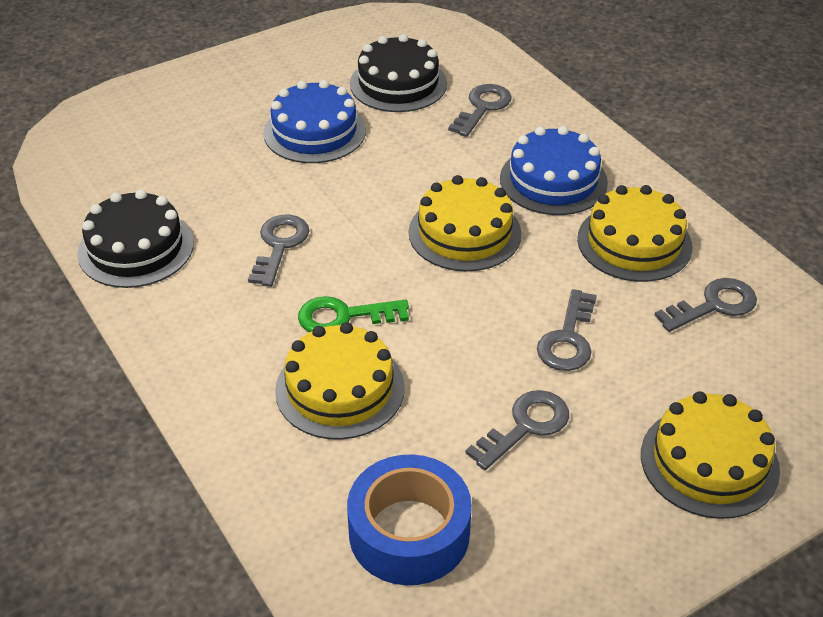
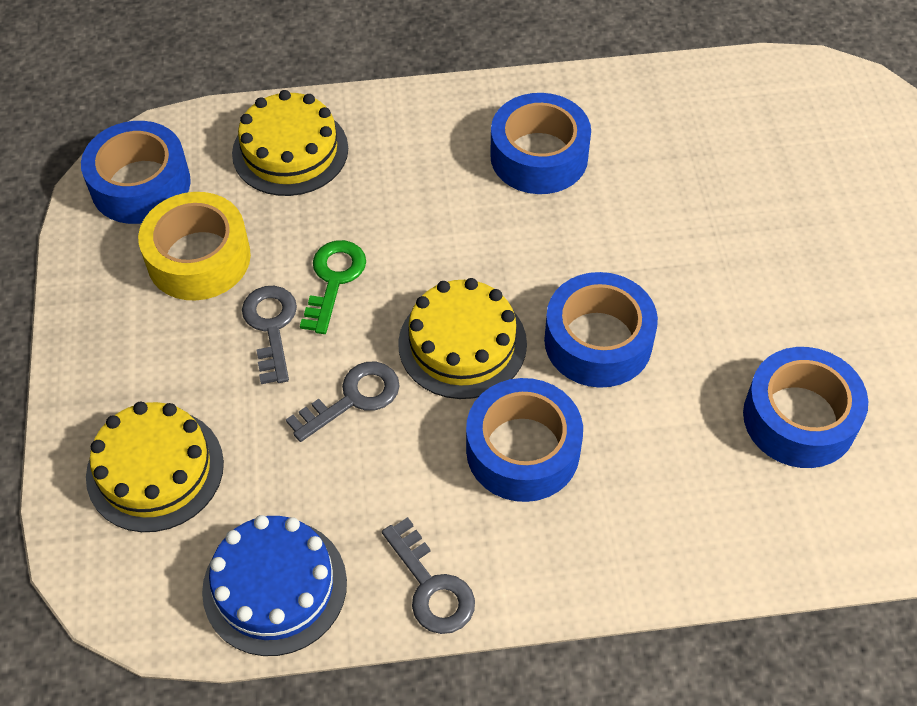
black cake: [77,189,194,288] [350,34,447,112] = 2 -> none = 0
blue cake: [263,80,366,163] [500,126,608,215] = 2 -> [202,515,347,656] = 1
blue tape: [347,454,472,585] = 1 -> [81,121,191,224] [466,378,583,502] [490,93,591,194] [544,272,658,388] [743,347,868,468] = 5
grey key: [248,215,309,287] [448,84,511,137] [465,390,569,470] [537,289,597,371] [654,278,757,332] = 5 -> [242,286,297,384] [286,362,400,442] [382,517,475,634] = 3
yellow cake: [275,322,405,440] [409,175,522,272] [577,185,692,282] [641,391,780,519] = 4 -> [86,402,224,532] [232,90,348,196] [398,278,527,399] = 3
yellow tape: none = 0 -> [138,192,251,300] = 1

